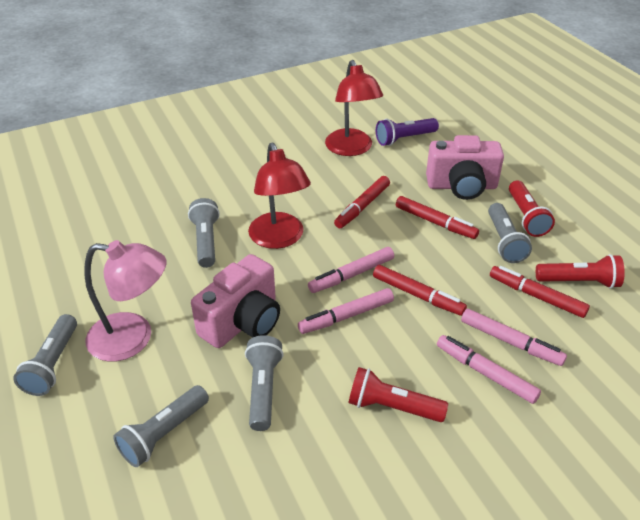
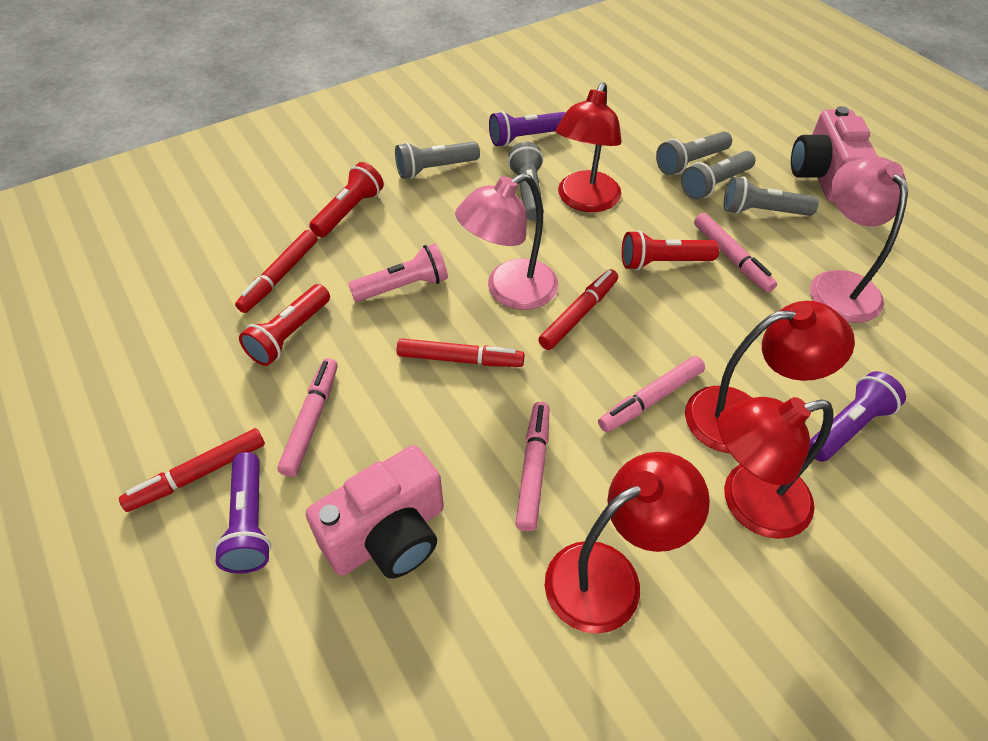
pink flashlight: none = 0 -> [348,243,448,302] = 1
pink lamp: [84,240,166,362] = 1 -> [455,173,558,310] [810,157,908,323] = 2
purple flashlight: [376,118,439,146] = 1 -> [214,452,271,574] [489,111,565,147] [809,371,906,462] = 3
red lamp: [248,143,311,249] [325,60,383,156] = 2 -> [545,452,710,634] [556,82,622,212] [685,301,855,453] [718,397,834,539] = 4

